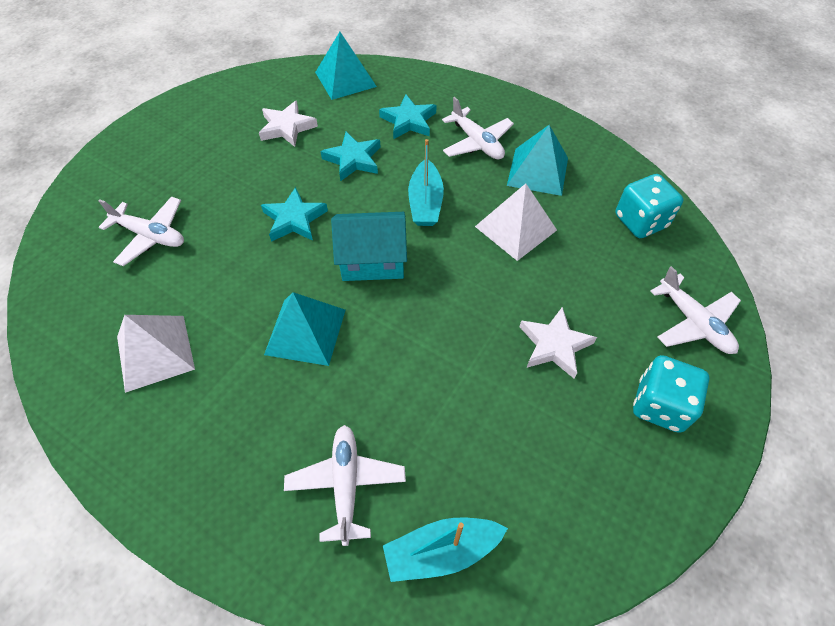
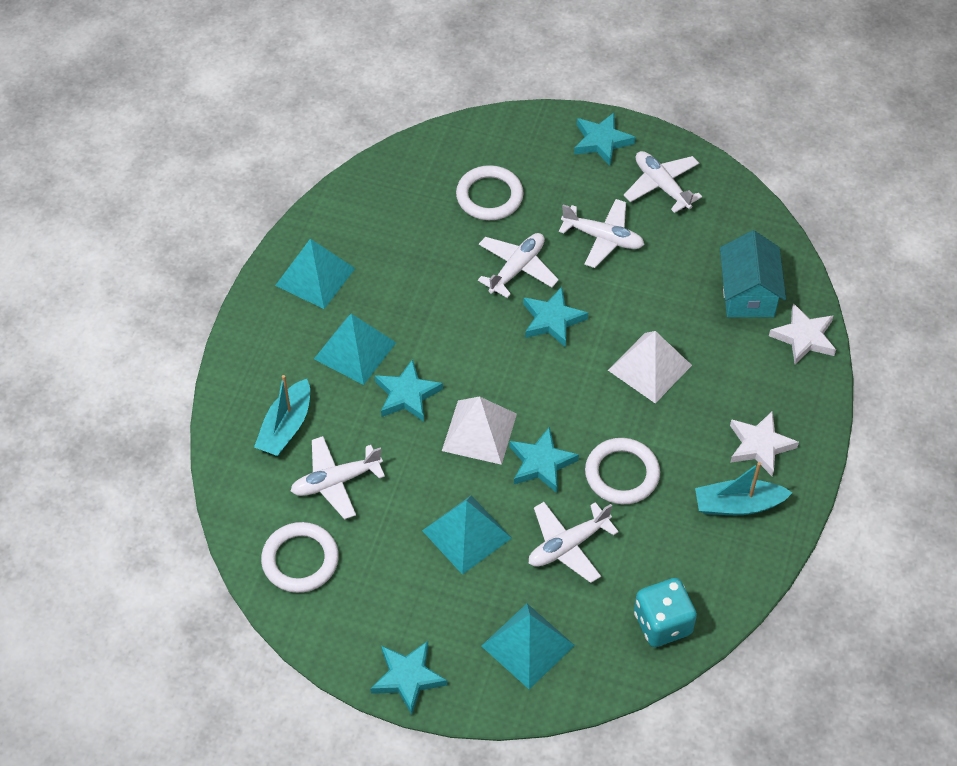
turquoise dice: [615,174,683,238] [633,355,710,433] = 2 -> [634,578,697,647] = 1
turquoise pyramid: [264,292,346,366] [315,32,377,100] [507,125,568,196] = 3 -> [275,239,355,309] [314,314,396,385] [422,495,512,575] [481,604,575,689] = 4
turquoise star: [261,187,328,242] [320,132,381,181] [379,94,437,139] = 3 -> [370,641,447,715] [375,359,443,422] [510,426,579,493] [523,287,588,348] [574,113,635,165] = 5
white plane: [98,196,184,266] [284,425,406,546] [442,97,514,159] [651,266,741,354] = 4 -> [291,436,385,520] [478,233,559,298] [529,502,619,583] [559,199,645,268] [624,151,702,213] = 5
white ring: none = 0 -> [261,522,339,593] [456,165,524,220] [585,438,660,504] = 3

